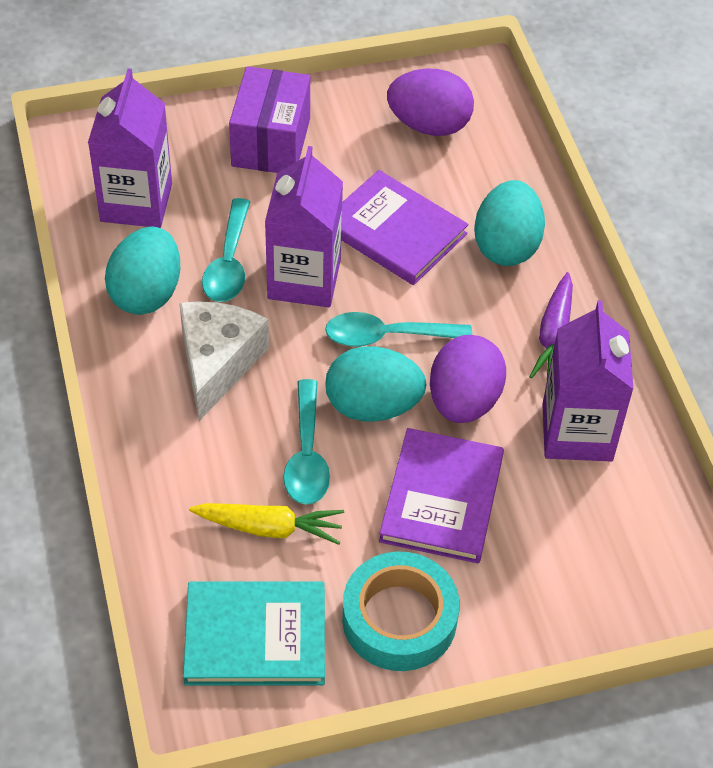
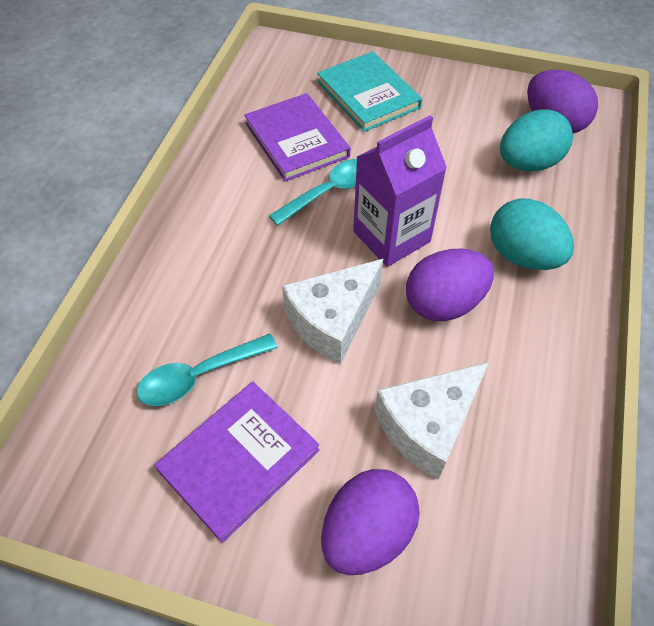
purple box: [229,66,310,173] = 1 -> none = 0
purple carrot: [530,272,573,379] = 1 -> none = 0
purple carton: [88,69,172,228] [265,146,343,307] [542,300,634,461] = 3 -> [353,115,447,267] = 1
purple egg: [387,68,474,136] [430,335,506,423] = 2 -> [321,469,420,575] [406,249,494,321] [527,70,598,133] = 3
turquoise egg: [105,227,180,315] [325,346,427,422] [474,180,545,266] = 3 -> [490,198,574,270] [500,109,573,171] = 2
turquoise spoon: [202,198,250,302] [283,379,330,505] [325,312,472,347] = 3 -> [137,334,278,406] [269,159,357,226] = 2
turquoise tape: [342,551,459,671] = 1 -> none = 0
white cheese: [179,301,269,421] = 1 -> [282,259,383,364] [375,362,489,480] = 2
yellow carrot: [189,503,344,545] = 1 -> none = 0

